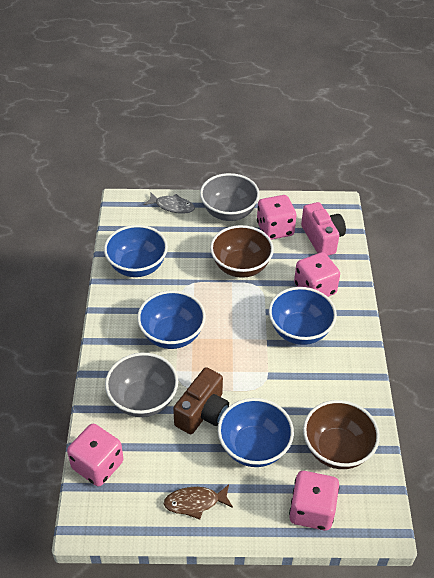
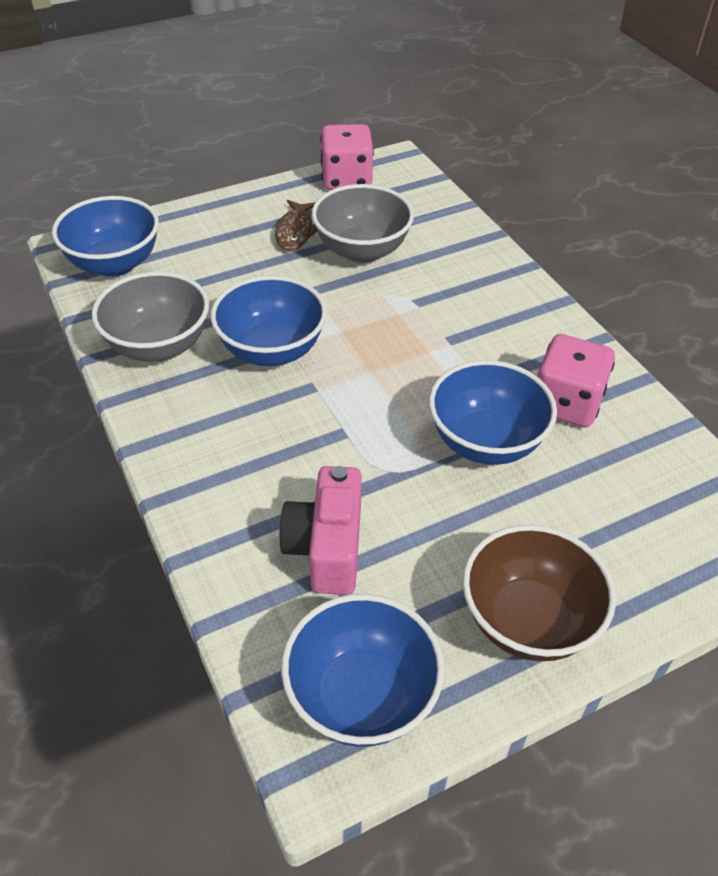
brown bowl: [210,225,274,278] [303,400,380,469] = 2 -> [463,525,616,661] = 1
brown camera: [173,367,229,434] = 1 -> none = 0
grey fish: [144,193,195,214] = 1 -> none = 0
pink dice: [67,424,124,487] [257,195,296,240] [289,471,340,531] [294,252,340,297] = 4 -> [320,124,374,190] [537,334,615,427] = 2

